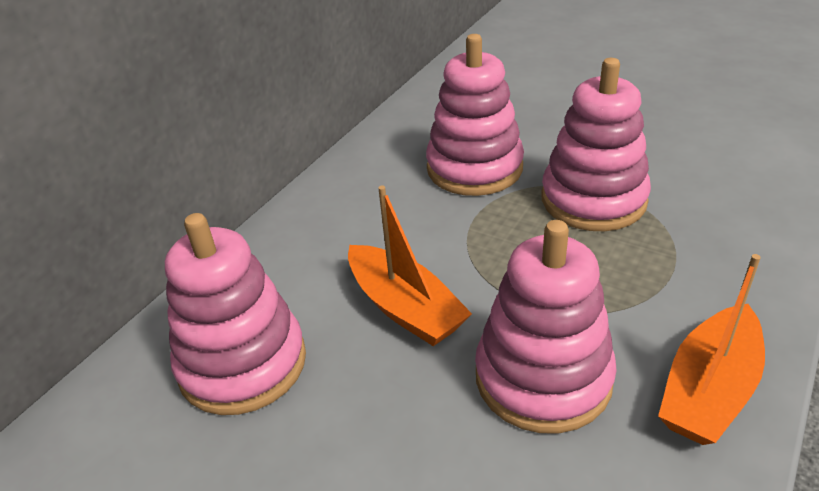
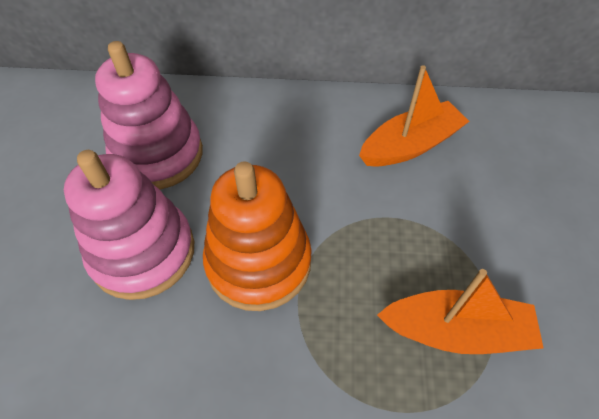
orange stacking toy: none = 0 -> [203,162,312,311] = 1
pink stacking toy: [165,213,306,415] [426,34,524,196] [475,220,617,433] [542,58,651,231] = 4 -> [64,150,194,300] [95,41,203,190] = 2

